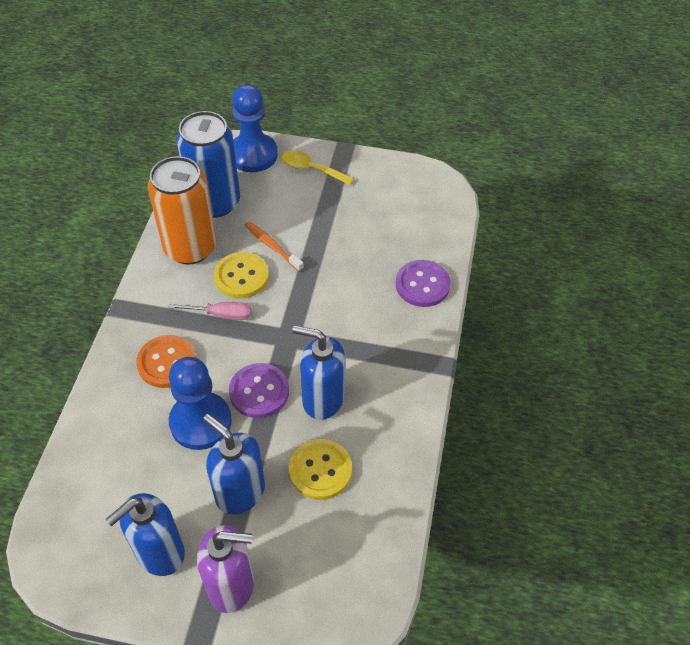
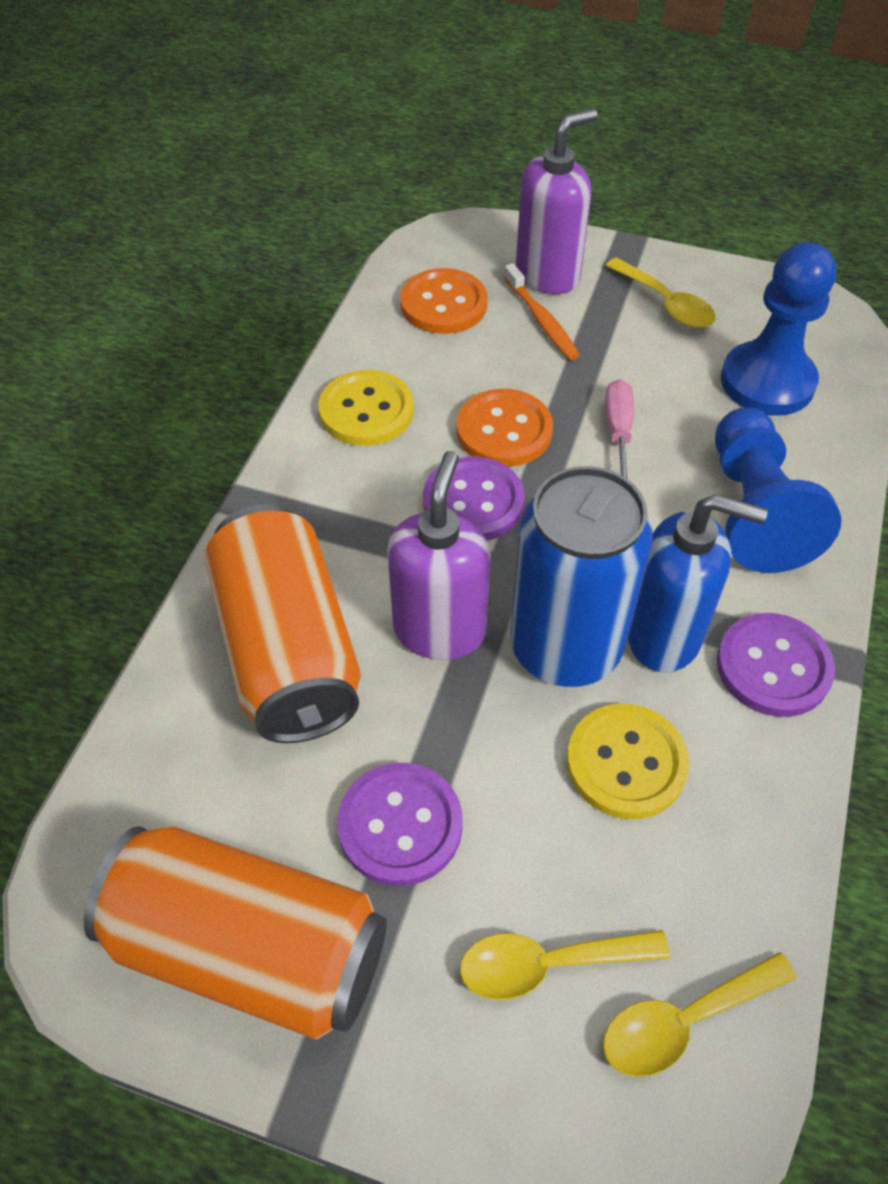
blue soap dispenser: [105,493,185,576] [203,414,265,514] [292,326,345,420] = 3 -> [628,494,768,673] = 1
orange button: [136,335,196,388] = 1 -> [400,268,487,334] [457,389,553,467] = 2
orange can: [148,156,216,265] = 1 -> [84,826,387,1039] [204,504,361,743] = 2
purple button: [229,363,289,418] [396,260,451,307] = 2 -> [337,763,463,886] [423,456,525,541] [717,613,835,717] = 3
purple soap dispenser: [197,525,254,613] = 1 -> [387,451,491,660] [516,109,598,294] = 2
yellow spoon: [282,150,354,185] = 1 -> [460,930,670,1000] [603,952,797,1077] [605,258,716,328] = 3

